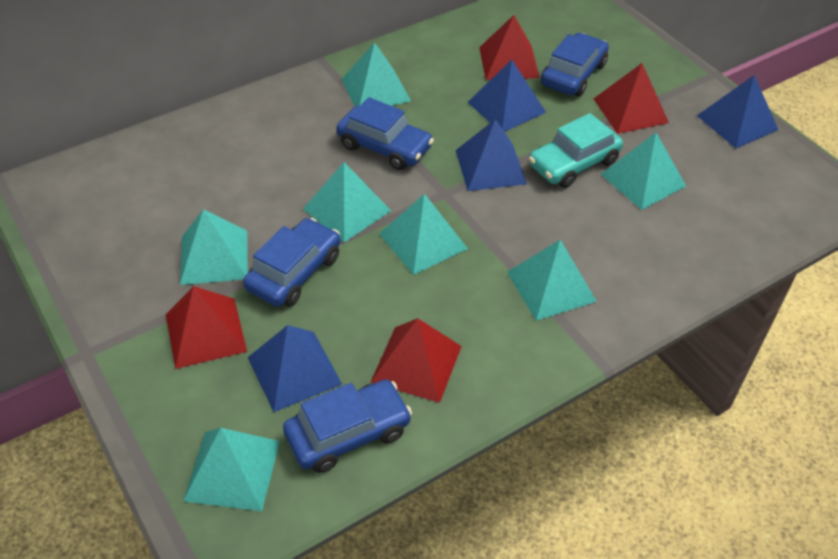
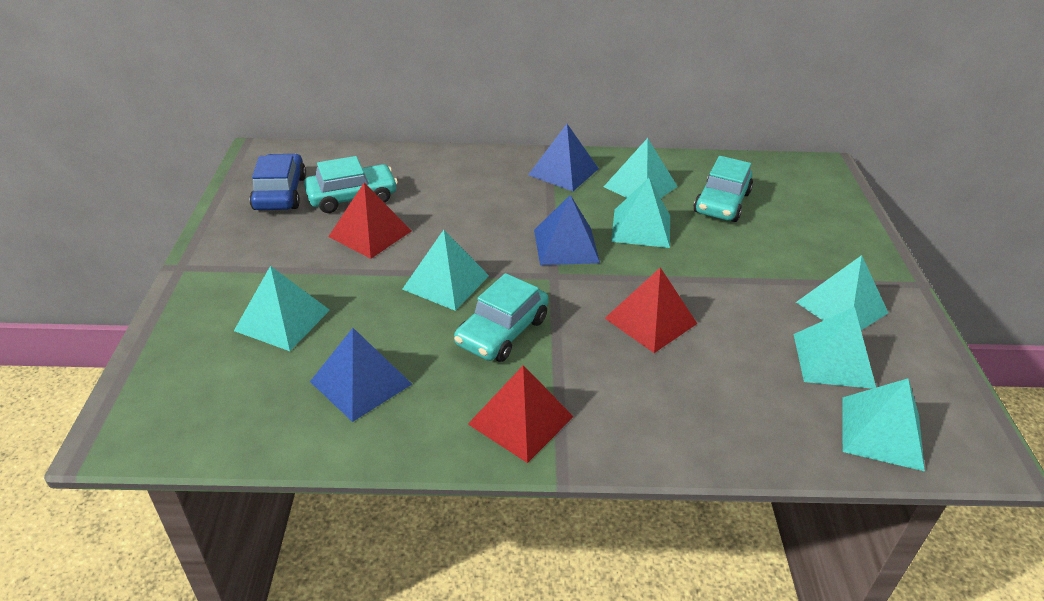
blue car: [243,218,340,307] [283,379,412,473] [336,97,434,170] [541,33,609,97] = 4 -> [250,154,306,210] = 1
blue pyramid: [248,325,342,412] [455,119,527,191] [467,60,546,132] [697,75,779,149] = 4 -> [310,328,412,422] [528,124,599,191] [534,195,600,265] = 3
red pyramid: [166,286,247,369] [371,318,462,403] [479,15,540,80] [594,63,669,134] = 4 -> [328,182,411,259] [468,365,574,463] [605,268,698,353] = 3
turquoise car: [529,113,623,188] = 1 -> [304,156,398,213] [454,273,549,362] [694,156,753,222] = 3

